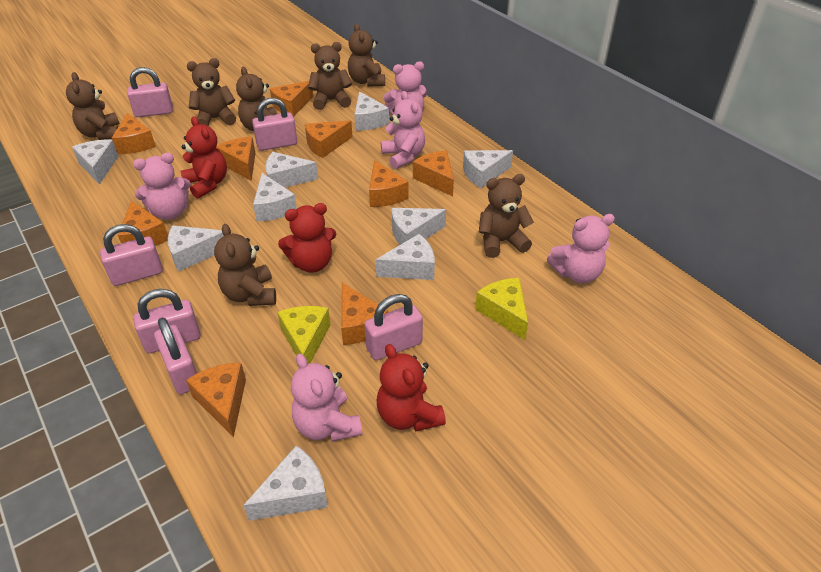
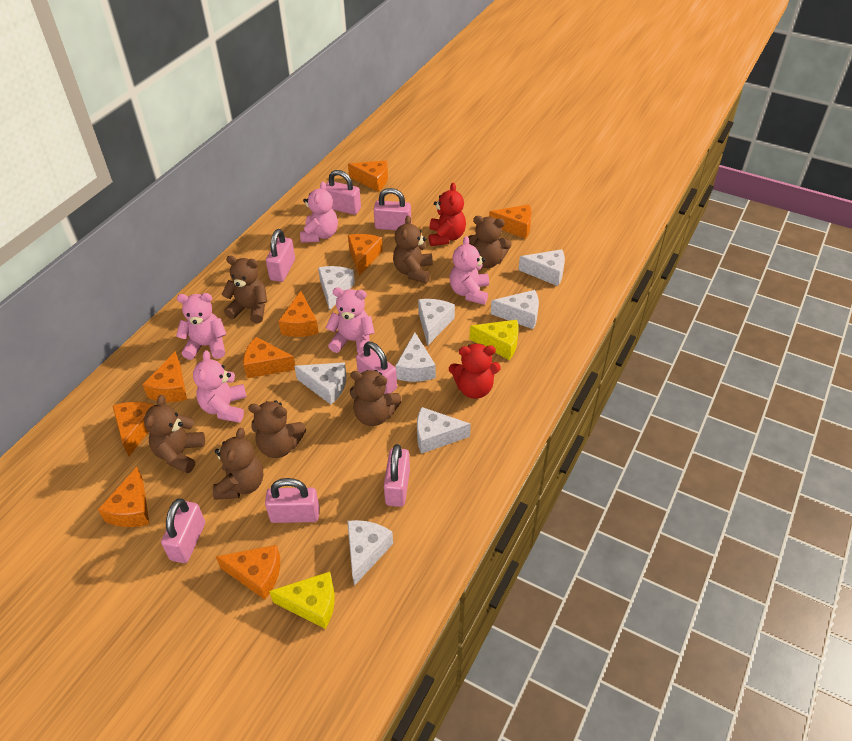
pink padlock: [100,224,163,286] [127,67,173,117] [133,289,200,353] [154,318,197,394] [252,98,297,151] [364,294,423,360] = 6 -> [161,498,205,563] [265,478,320,523] [266,229,295,282] [325,170,361,215] [356,342,397,394] [374,188,411,230] [384,444,410,507] = 7
red teddy bear: [181,116,227,199] [278,203,336,273] [377,344,446,431] = 3 -> [429,183,466,246] [449,343,501,399] = 2
white cheese: [72,140,119,184] [168,225,224,272] [243,445,328,521] [253,173,297,221] [266,152,318,188] [354,91,389,131] [376,234,435,280] [392,208,446,245] [463,150,513,188] = 9 -> [294,362,347,405] [318,266,355,311] [347,520,393,586] [395,332,436,382] [417,407,471,454] [418,299,455,346] [491,290,539,329] [519,249,565,286] = 8

